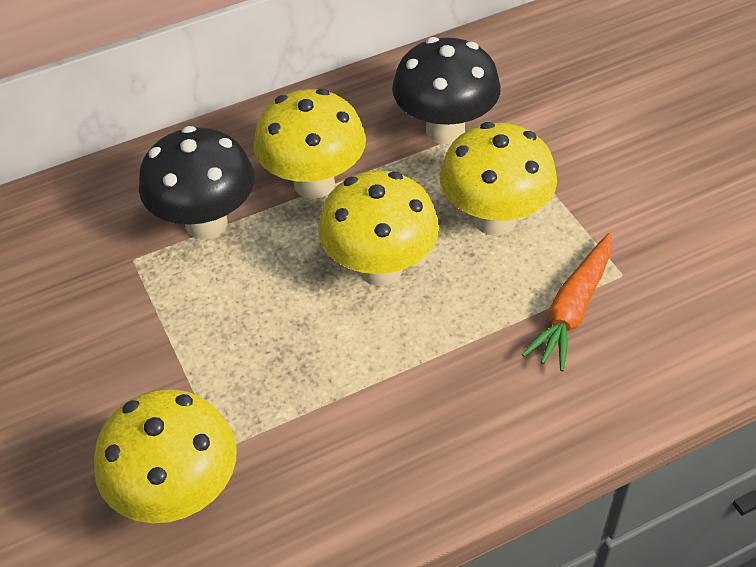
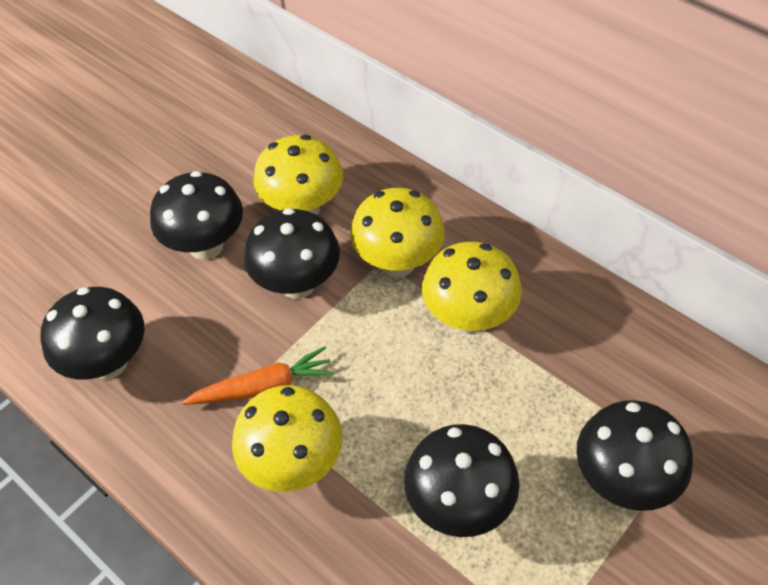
black mushroom: [139,126,255,239] [392,37,501,144] = 2 -> [40,287,144,380] [150,171,243,260] [244,208,340,299] [404,424,520,537] [577,400,693,511] = 5

